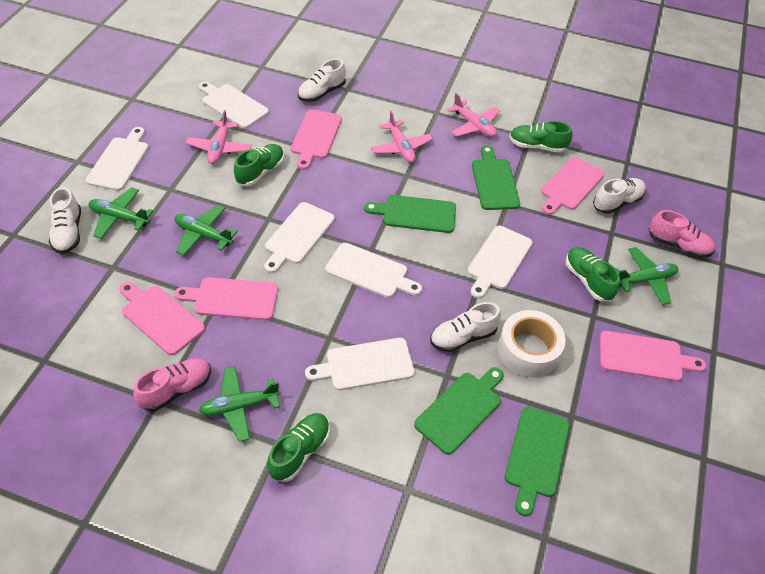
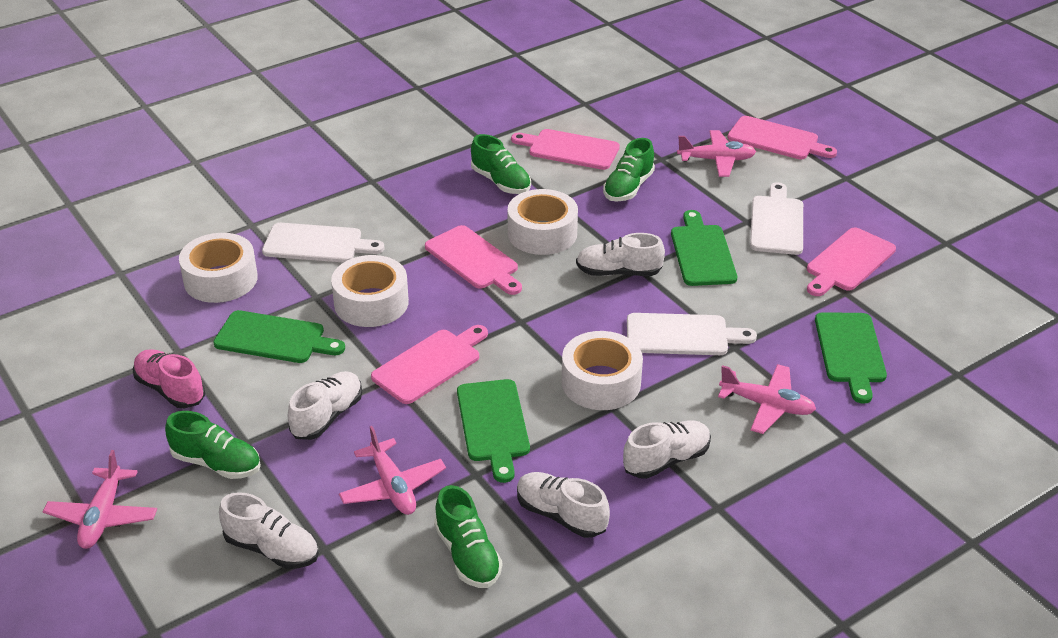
green plane: [89,187,153,239] [175,205,238,256] [199,366,280,442] [615,247,678,305] = 4 -> none = 0
pink plane: [186,110,252,164] [371,111,433,163] [447,93,500,137] = 3 -> [43,450,157,549] [339,426,446,515] [677,130,756,177] [718,364,816,434] = 4
pink shoe: [133,358,211,411] [649,210,715,258] = 2 -> [133,349,205,408] = 1
white cutting board: [86,127,149,191] [199,82,269,129] [264,202,335,273] [305,338,414,390] [325,243,422,298] [468,226,533,298] = 6 -> [262,223,384,263] [627,313,757,355] [750,182,803,255] = 3
white shoe: [49,187,81,254] [298,59,346,102] [430,302,501,352] [593,178,646,214] = 4 -> [219,492,319,569] [288,371,362,440] [517,472,610,538] [576,233,665,276] [623,420,711,479] = 5
white tape: [498,310,566,377] = 1 -> [179,233,258,303] [331,255,409,327] [508,189,578,255] [562,331,643,410] = 4

